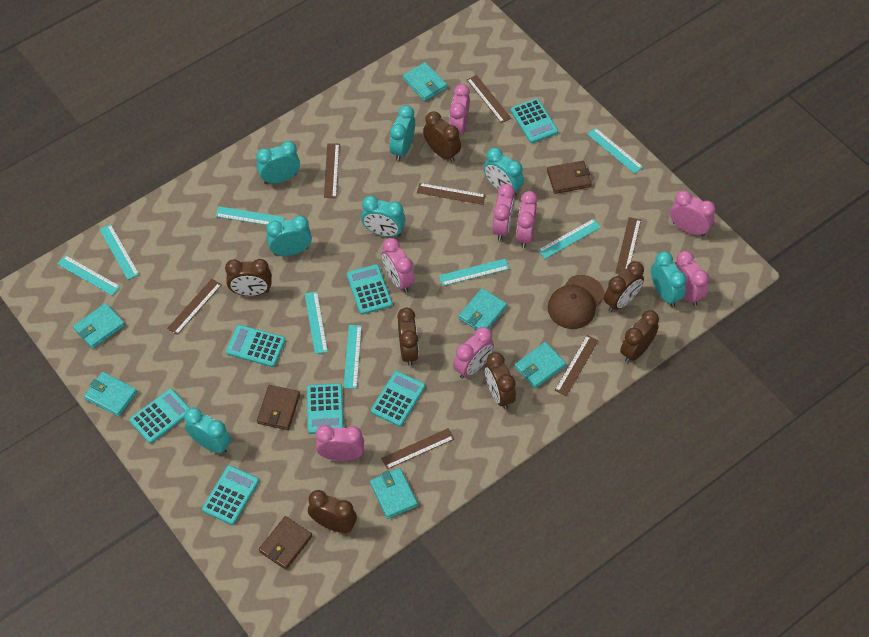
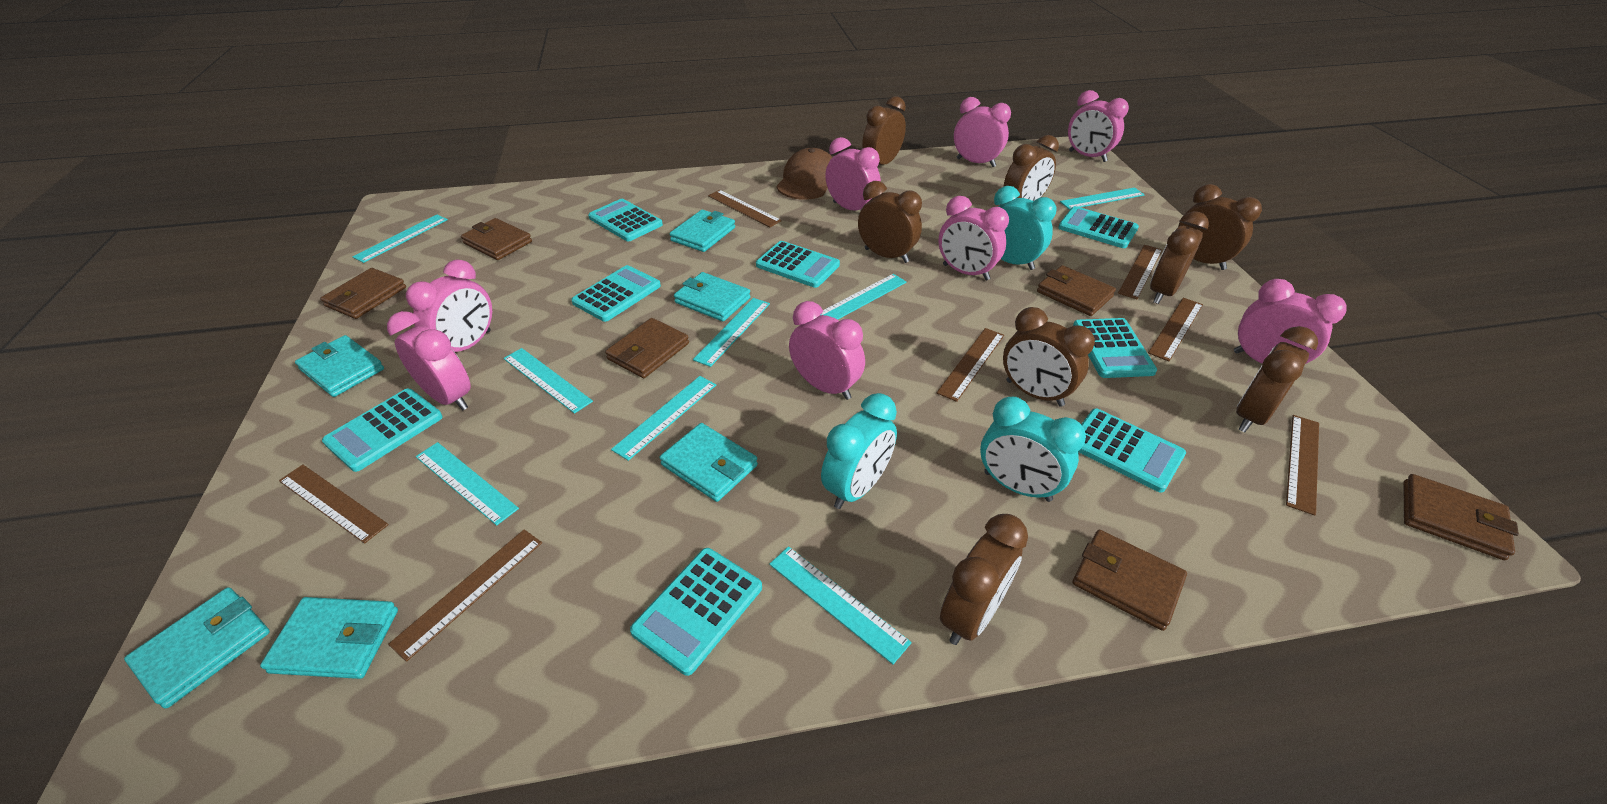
brown clock: [225,259,272,296] [308,490,357,533] [397,308,419,366] [423,111,461,162] [485,352,516,409] [604,261,644,312] [620,310,659,363] = 7 -> [858,181,922,263] [862,96,906,165] [940,514,1028,645] [1003,307,1095,407] [1004,135,1059,201] [1150,211,1209,304] [1178,184,1262,270] [1236,326,1318,432] = 8
brown wallet: [257,385,300,430] [259,516,313,570] [547,161,592,194] = 3 -> [320,268,406,319] [461,218,532,260] [605,318,689,378] [1037,265,1116,316] [1072,530,1187,631] [1403,474,1519,560] = 6
turquoise calculator: [129,389,190,443] [202,465,259,525] [226,325,286,367] [307,383,344,434] [347,264,392,315] [371,371,425,427] [511,98,558,143] = 7 -> [322,389,443,472] [571,265,661,322] [588,199,663,242] [630,548,762,676] [756,241,840,288] [1058,206,1139,248] [1073,318,1157,378] [1078,409,1186,493] = 8
turquoise clock: [184,408,231,454] [256,141,300,184] [266,215,312,256] [361,196,405,237] [389,105,415,161] [484,148,524,197] [651,251,687,307] = 7 -> [821,393,897,509] [980,397,1086,502] [994,186,1057,270] = 3

